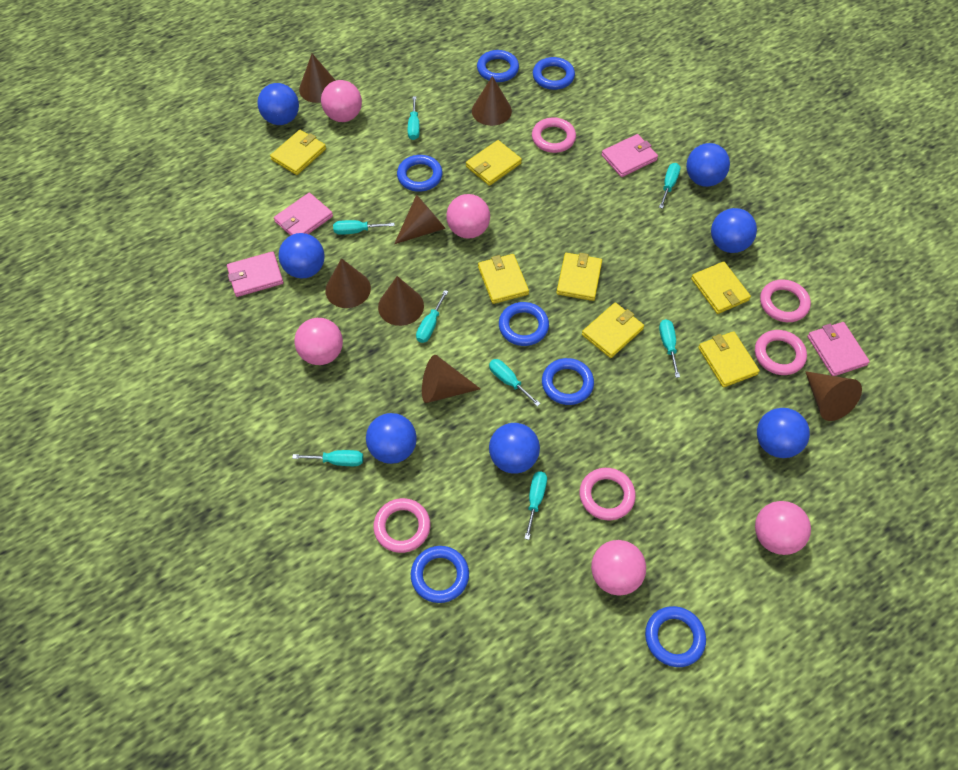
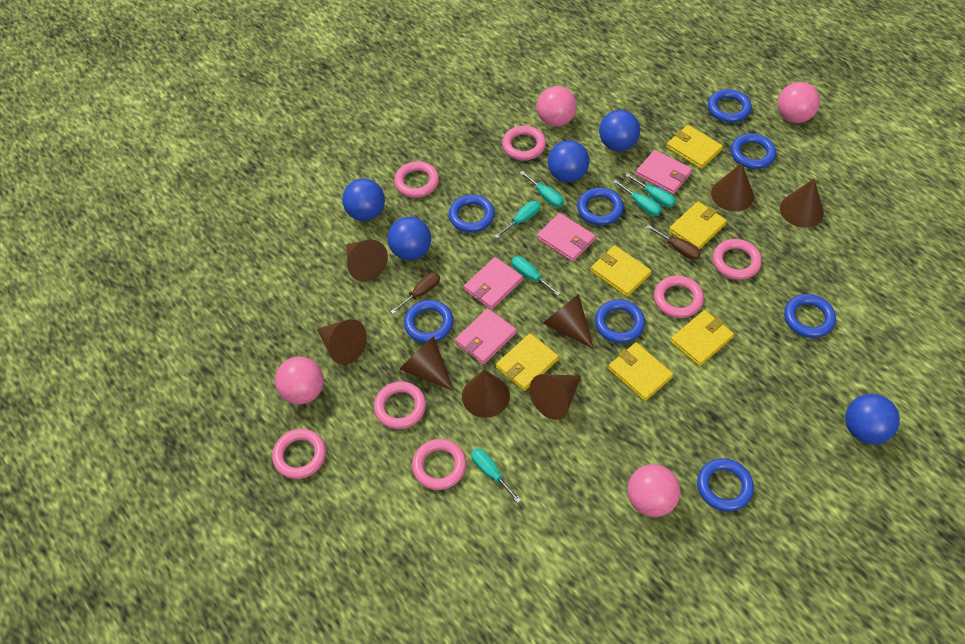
blue ball: [257,83,299,125] [279,233,325,279] [366,413,417,464] [489,423,540,474] [686,143,730,187] [711,208,757,253] [757,408,810,458] = 7 -> [342,178,385,221] [387,217,431,260] [548,140,589,182] [599,110,640,151] [845,394,900,444] = 5
blue ring: [397,155,443,192] [411,546,469,603] [477,50,519,82] [499,302,549,346] [533,57,575,90] [542,358,594,405] [645,606,706,667] = 7 -> [404,300,454,343] [449,195,495,233] [577,187,624,226] [595,299,645,343] [697,458,754,512] [708,89,752,123] [731,133,776,169] [784,294,836,338] = 8
brown cone: [299,54,336,103] [325,258,371,308] [378,276,424,326] [394,194,446,244] [422,355,480,403] [472,76,512,126] [805,371,862,421] = 7 -> [317,319,367,365] [346,240,388,282] [400,336,454,391] [462,370,510,418] [529,374,581,420] [543,294,594,349] [711,163,754,211] [780,179,824,228] = 8
brown screwdriver: none = 0 -> [390,272,440,314] [646,225,701,260] = 2
pink ball: [294,318,343,365] [321,80,362,122] [446,194,490,239] [591,540,646,595] [755,501,811,555] = 5 -> [275,357,324,405] [537,86,577,127] [628,464,680,517] [778,82,820,123] = 4
pink ring: [373,498,430,553] [532,118,576,153] [580,468,636,520] [755,330,807,375] [760,279,811,322] = 5 -> [272,429,326,479] [374,381,426,429] [394,161,439,198] [412,439,466,490] [502,126,546,160] [654,275,704,318] [713,239,762,280] = 7
turquoise screwdriver: [292,450,363,466] [333,220,395,235] [408,96,420,140] [416,290,448,343] [489,359,541,406] [524,471,547,540] [659,163,680,209] [659,319,680,378] = 8 -> [471,448,521,503] [494,201,540,238] [512,256,561,296] [520,171,564,207] [613,180,662,216] [625,173,676,207] = 6
yellow wallet: [270,130,326,175] [466,140,522,186] [478,254,529,304] [556,253,602,301] [582,303,644,358] [691,262,751,314] [698,331,760,387] = 7 -> [496,333,559,391] [591,245,651,297] [608,342,673,401] [666,125,723,169] [669,201,727,250] [671,310,734,366] = 6

